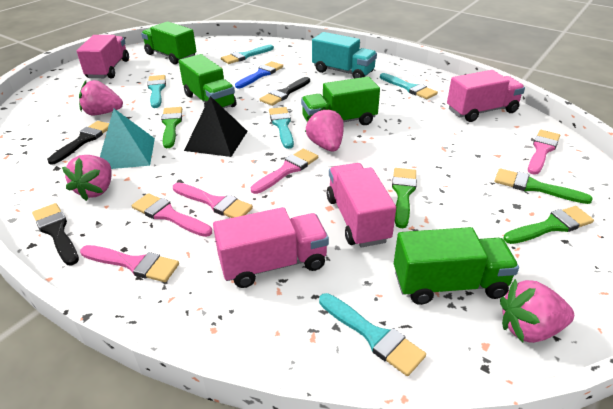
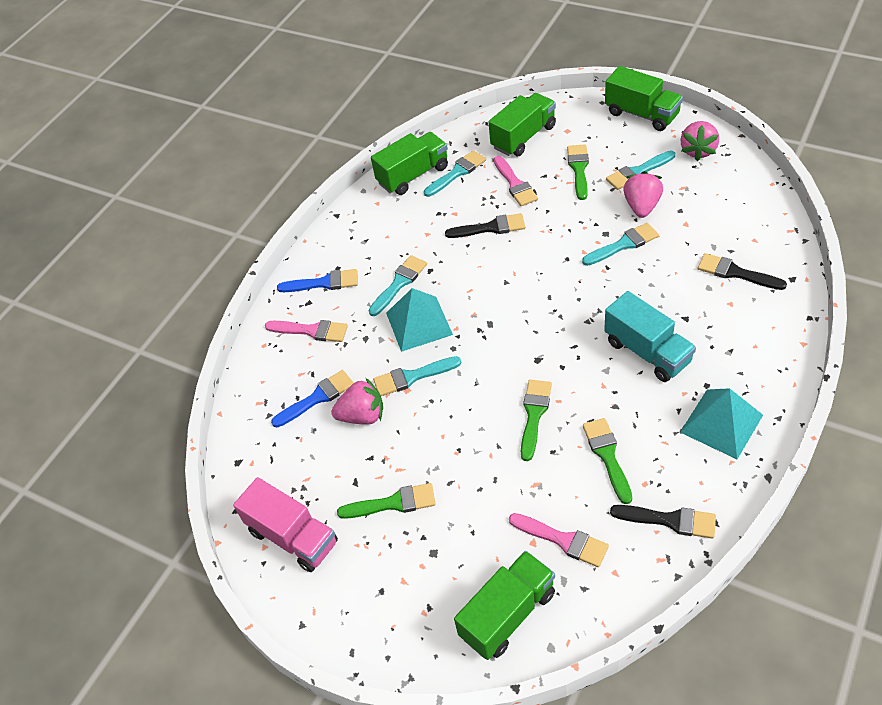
black pyramid: [184,96,248,157] = 1 -> none = 0
blue brush: [235,61,283,88] = 1 -> [271,370,354,427] [277,269,358,292] = 2
pink brush: [80,245,179,282] [132,193,212,237] [173,182,253,218] [251,149,318,194] [528,130,560,175] = 5 -> [265,320,348,342] [494,156,538,206] [509,513,609,567] = 3
pink strawberry: [62,155,112,201] [79,80,123,115] [305,107,344,152] [500,279,574,343] = 4 -> [331,378,383,425] [623,171,663,218] [680,121,719,161] = 3
pink truck: [77,35,129,79] [213,207,329,288] [327,163,396,247] [447,70,525,122] = 4 -> [233,477,338,572] = 1
turquoise pyramid: [100,109,155,169] = 1 -> [386,288,453,352] [680,388,763,459] = 2

